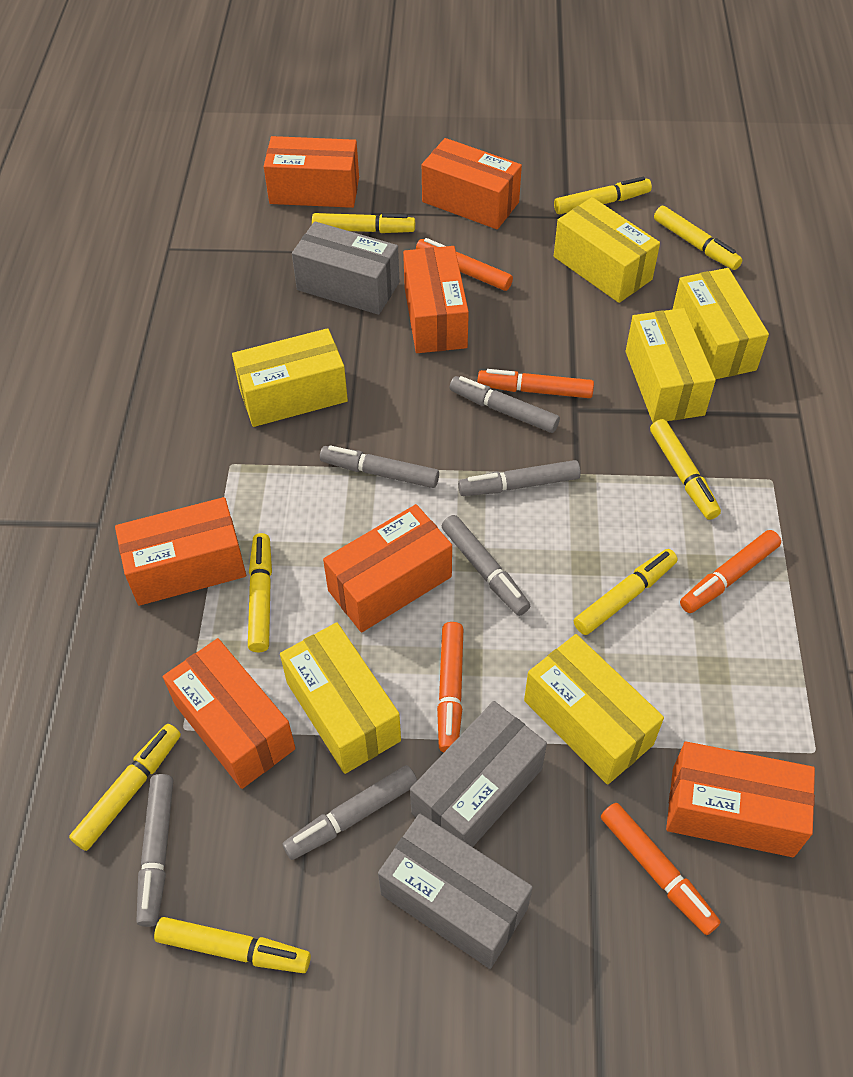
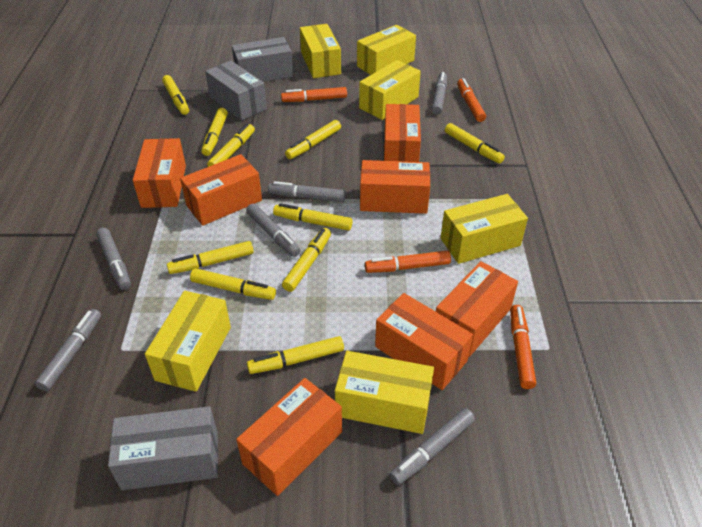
orange marker: [416,238,513,291] [437,622,463,752] [477,369,594,398] [601,803,721,935] [680,530,781,613] = 5 -> [281,87,347,102] [365,251,451,273] [457,78,486,122] [510,305,536,389] = 4
yellow marker: [69,724,181,851] [154,917,311,973] [248,533,272,652] [312,213,415,233] [554,177,652,214] [574,549,678,635] [650,419,721,520] [654,206,742,270] = 8 -> [162,75,189,115] [167,241,254,274] [190,268,276,300] [201,108,228,156] [207,124,255,167] [247,336,344,374] [273,203,353,231] [282,228,331,292] [285,120,341,159] [445,123,505,164] = 10

